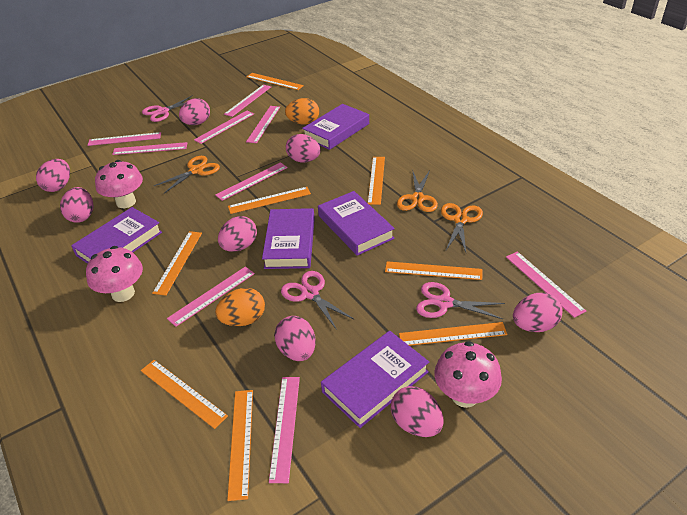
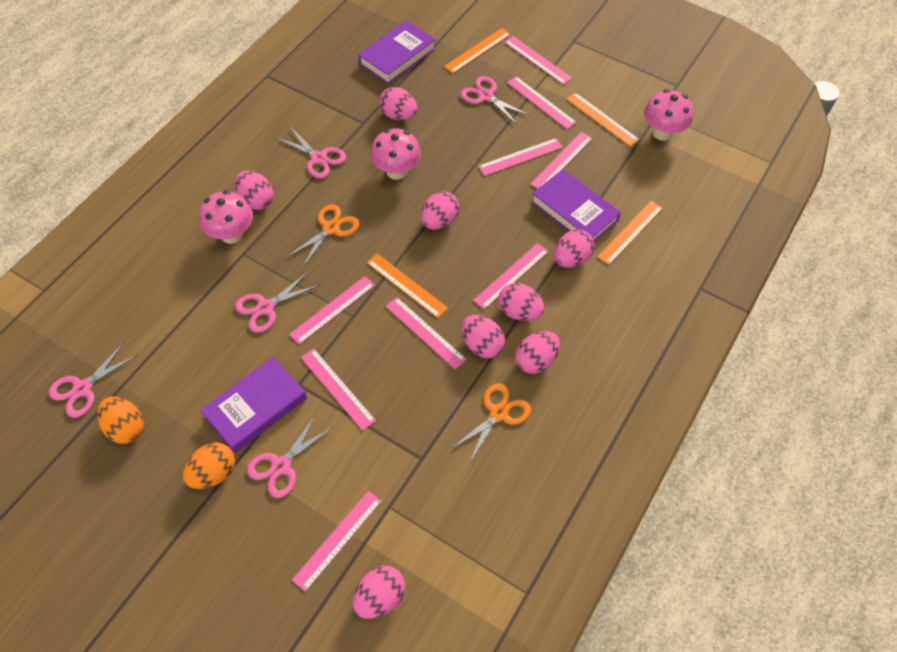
orange ruler: [141,360,228,429] [152,231,202,296] [227,390,253,501] [228,187,311,214] [247,73,304,90] [368,157,385,205] [385,261,482,280] [399,322,508,346] = 8 -> [367,254,448,318] [444,28,511,73] [567,92,639,147] [597,201,663,265] = 4
orange scissors: [154,156,220,193] [397,169,438,212] [441,203,483,252] = 3 -> [287,204,360,268] [451,383,531,464] = 2
pink scissors: [142,95,193,122] [281,271,355,330] [416,282,505,319] = 3 -> [49,342,137,418] [235,271,320,333] [247,415,333,498] [277,127,346,178] [461,76,529,124] = 5
purple book: [71,207,162,264] [262,208,315,269] [302,104,369,150] [318,191,395,256] [321,331,429,428] = 5 -> [200,357,307,453] [358,20,436,84] [531,169,621,242] = 3

